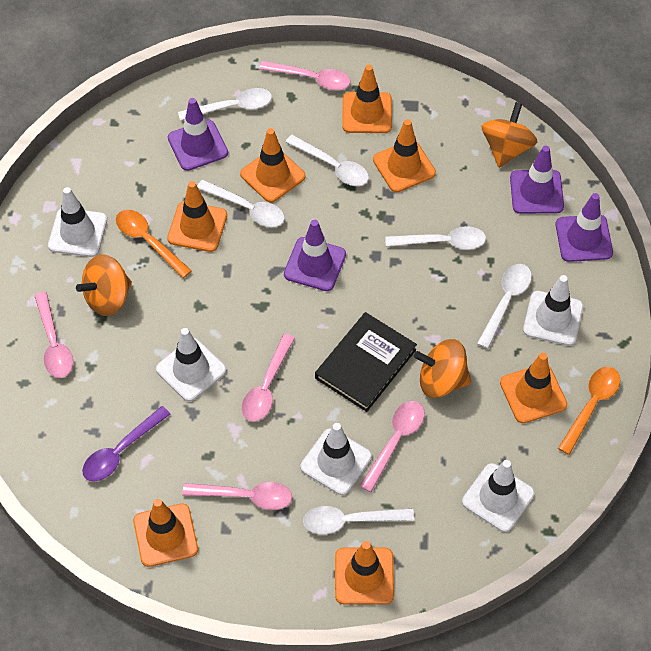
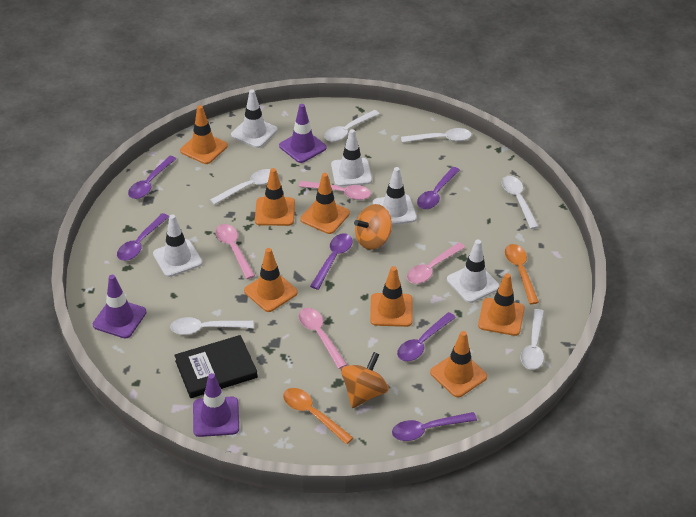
orange spinning top: [76,254,132,316] [414,339,471,398] [482,102,537,168] = 3 -> [341,352,389,408] [354,204,392,250] = 2
pink spoon: [34,292,73,378] [182,482,292,510] [242,334,295,422] [259,61,351,90] [360,401,425,492] = 5 -> [215,224,255,279] [299,181,371,200] [299,308,347,369] [407,242,465,284] = 4
purple spoon: [82,406,170,482] = 1 -> [117,213,169,261] [128,156,176,199] [310,233,353,290] [392,412,477,441] [397,312,456,361] [417,167,460,209] = 6
purple traffic cone: [168,98,228,171] [284,220,346,291] [510,146,564,214] [556,193,613,262] = 4 -> [93,275,147,338] [193,373,239,437] [279,104,327,163] = 3

